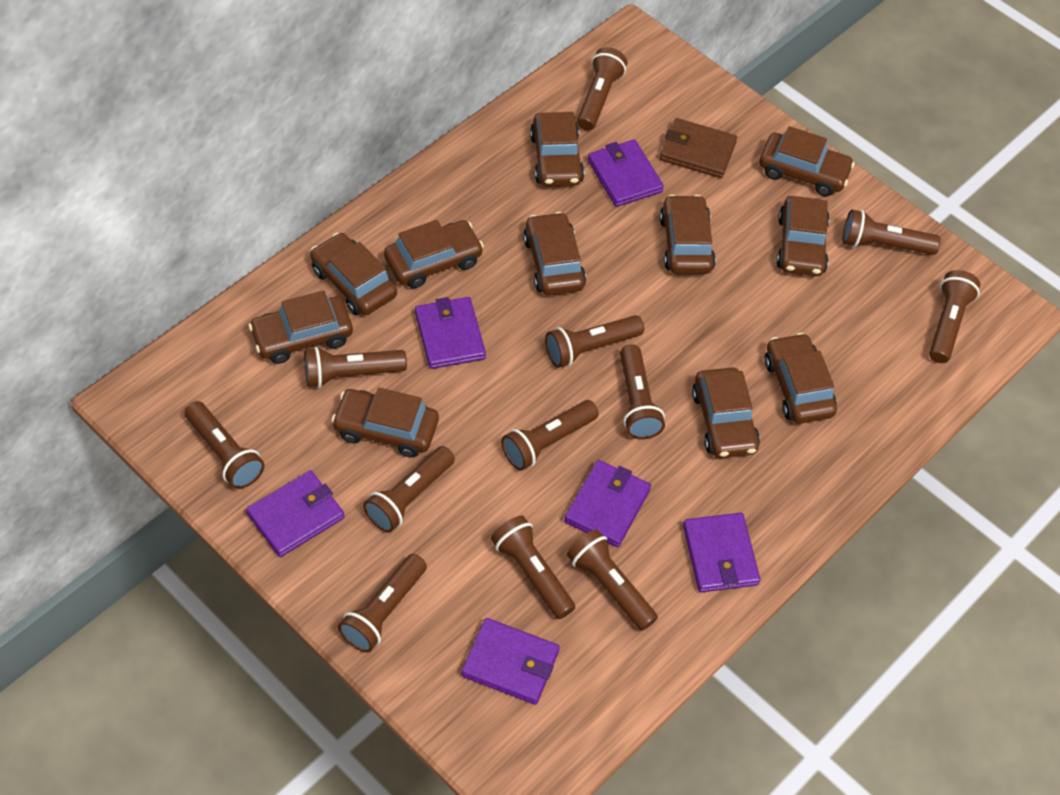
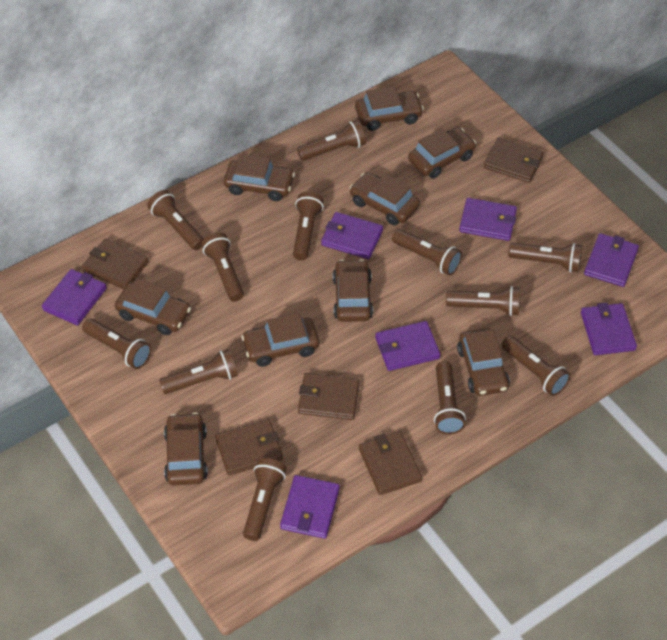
brown car: [248,290,353,364] [310,233,397,315] [331,388,439,458] [384,220,484,289] [523,212,586,295] [530,112,585,187] [659,195,716,274] [692,367,760,458] [759,126,855,197] [764,333,837,424] [776,196,830,276] = 11 -> [115,278,191,335] [164,413,208,486] [224,154,295,201] [241,313,319,367] [333,259,373,322] [350,172,420,225] [355,86,424,131] [408,127,476,178] [457,328,510,396] = 9
brown wallet: [660,118,737,178] = 1 -> [82,238,149,289] [215,419,283,475] [298,373,360,420] [359,431,422,495] [484,137,544,183] = 5
purple wallet: [246,470,345,557] [415,297,486,369] [461,618,560,705] [564,460,651,547] [588,139,664,207] [683,513,760,592] = 6 -> [42,269,107,325] [280,475,340,539] [321,212,383,259] [375,321,440,371] [459,198,517,241] [581,302,637,355] [584,233,639,287] = 7

